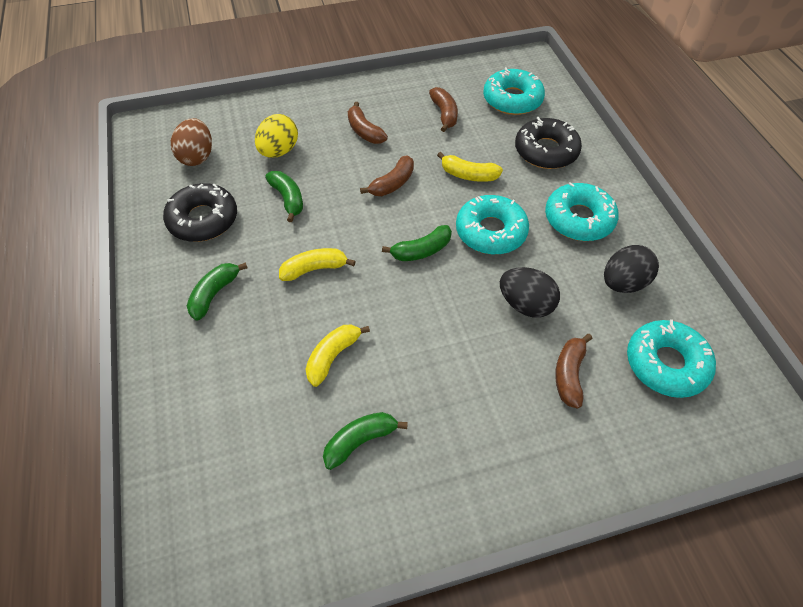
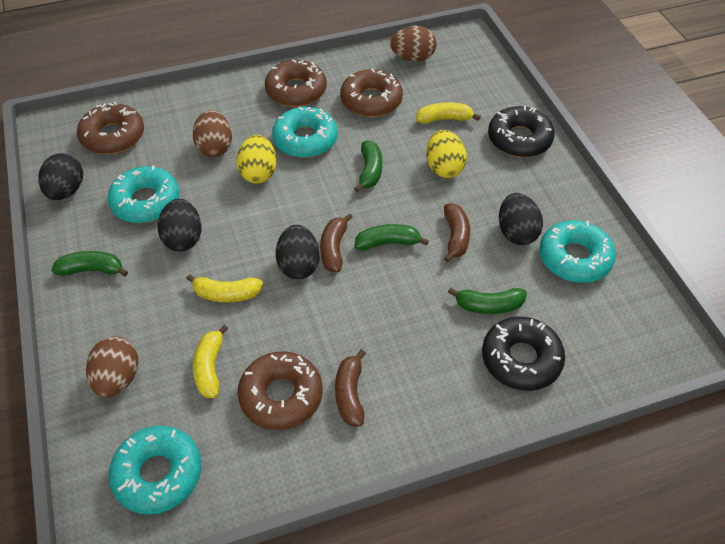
black egg: [500,267,560,318] [604,245,659,293] = 2 -> [38,153,83,200] [158,199,201,252] [276,225,320,279] [499,193,543,245] = 4
brown banana: [348,102,388,144] [360,155,414,196] [429,87,458,132] [555,334,592,409] = 4 -> [320,213,353,272] [335,349,366,427] [444,204,470,262] = 3
brown donut: none = 0 -> [77,102,144,154] [238,351,323,430] [265,59,327,107] [340,69,403,117] = 4
brown egg: [171,118,212,166] = 1 -> [86,336,138,397] [193,110,232,157] [390,26,436,62] = 3
yellow egg: [255,114,298,158] = 1 -> [236,135,277,184] [426,130,467,178] = 2

